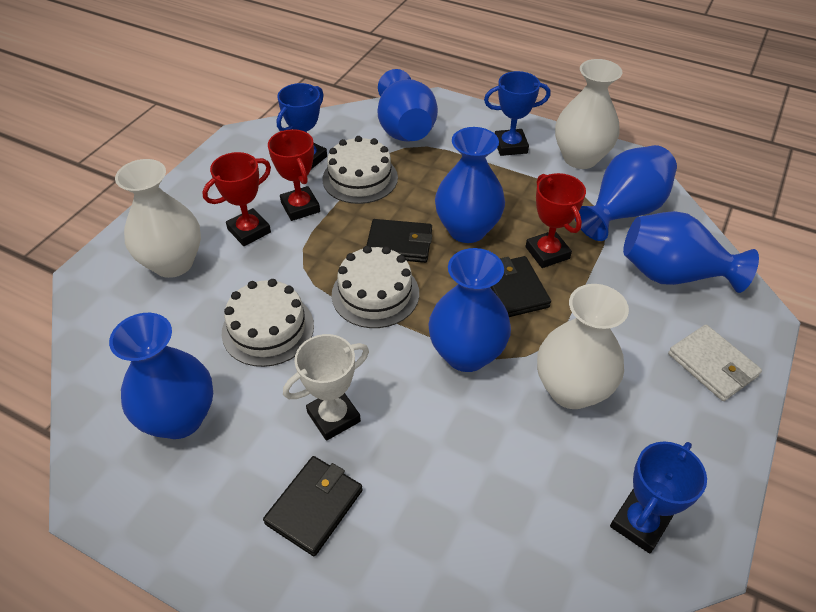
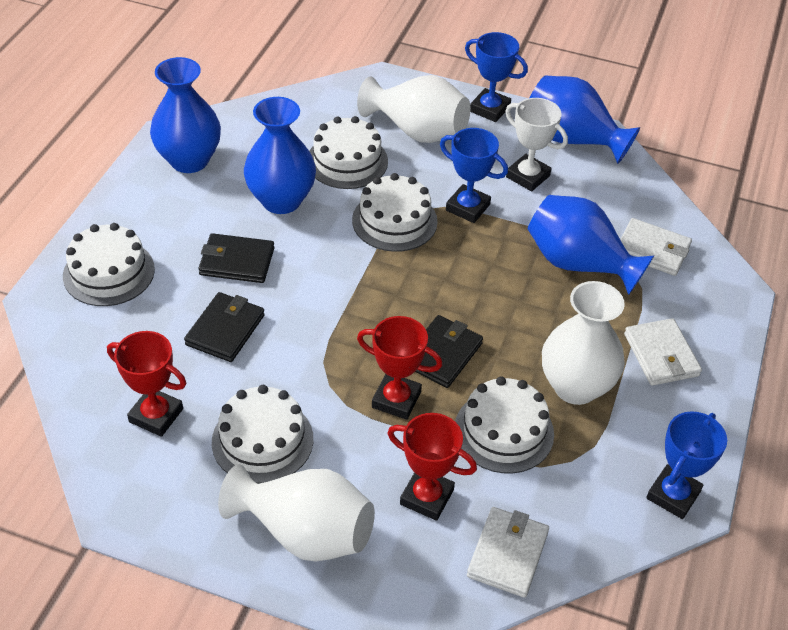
blue vase: [109,313,213,439] [377,69,438,142] [428,248,511,372] [435,127,505,243] [575,145,677,241] [623,211,759,293] = 6 -> [150,57,221,173] [244,97,316,214] [528,195,654,295] [530,75,640,164] = 4
white cake: [222,279,314,367] [322,136,398,204] [332,246,419,328] = 3 -> [63,223,155,306] [212,385,313,484] [310,116,388,189] [352,173,438,252] [455,376,554,474] = 5
white wallet: [668,325,762,401] = 1 -> [467,507,549,598] [620,218,692,276] [624,318,702,386] = 3

